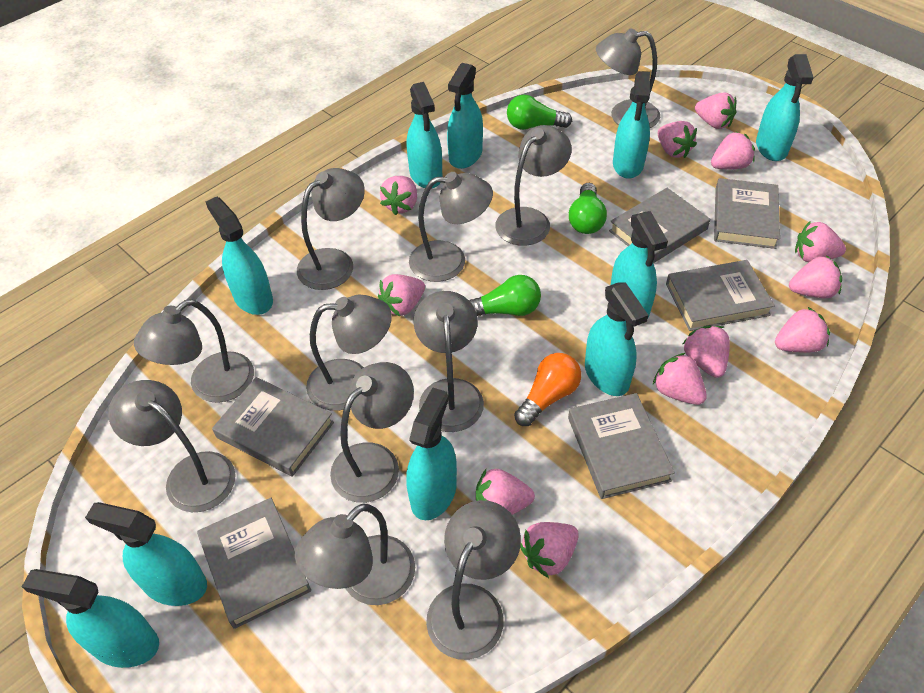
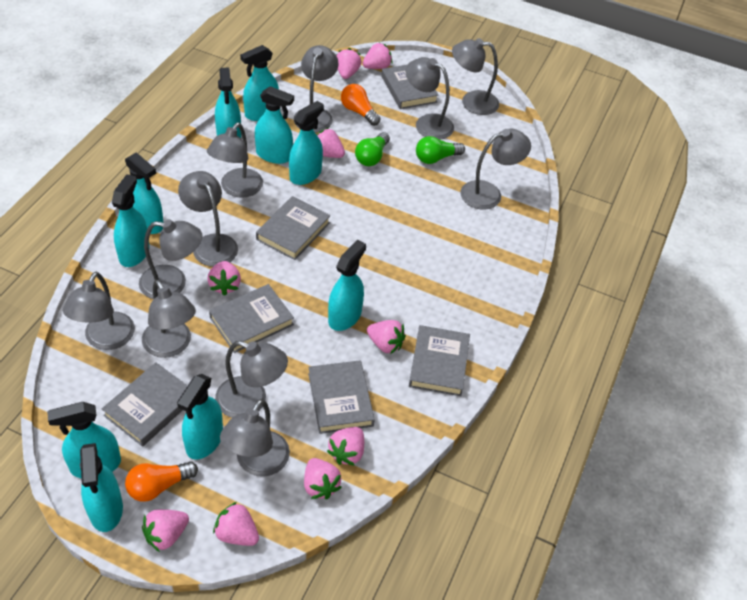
green light bulb: [469,275,541,316] [507,95,572,130] [569,183,607,234] = 3 -> [355,132,390,166] [416,136,465,164] = 2
orange light bulb: [514,353,581,426] = 1 -> [125,461,198,502] [341,84,381,126] = 2
pink strawberry: [378,274,425,316] [380,176,417,215] [476,469,535,515] [520,522,579,578] [653,353,707,405] [658,121,697,158] [683,325,730,378] [695,93,737,129] [711,131,755,169] [775,307,830,353] [789,255,842,298] [795,221,846,262] = 12 -> [142,509,189,552] [207,261,241,296] [213,502,259,546] [304,458,342,499] [317,128,345,158] [327,427,364,466] [336,48,361,79] [363,43,392,69] [367,320,406,354] = 9

